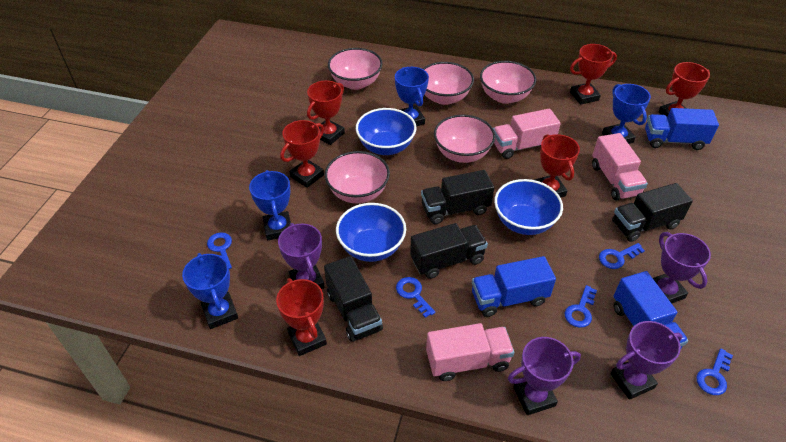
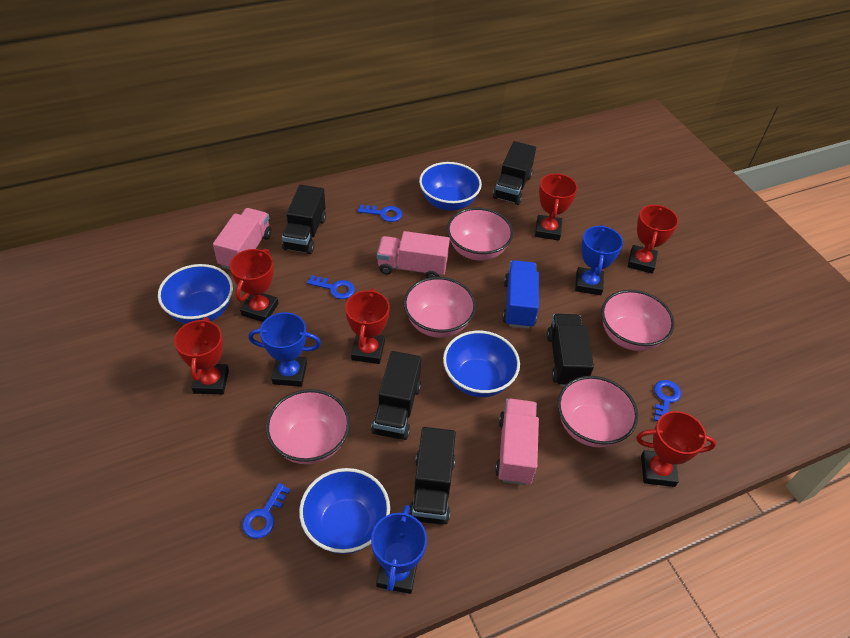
black truck: [324,256,383,342] [410,223,488,279] [421,170,494,224] [612,183,693,242] = 4 -> [282,185,326,254] [371,351,421,440] [409,427,456,524] [493,141,536,205] [546,314,594,387] = 5
blue bowl: [336,203,406,262] [356,108,416,155] [494,179,563,235] = 3 -> [158,264,233,324] [299,468,390,554] [419,162,482,211] [443,331,520,397] = 4
blue key: [207,232,232,269] [396,277,435,318] [565,285,597,328] [599,243,645,269] [696,348,733,395] = 5 -> [242,483,290,539] [307,275,355,299] [358,205,402,222] [654,380,681,421] = 4
blue trophy: [182,253,238,329] [249,170,291,240] [395,67,429,126] [602,84,651,144] = 4 -> [248,312,321,387] [371,505,427,594] [575,225,623,295] = 3
blue truck: [472,256,556,317] [613,271,688,348] [645,108,719,150] = 3 -> [503,260,539,329] = 1
purple trophy: [278,223,325,289] [508,337,581,415] [610,321,682,400] [653,232,711,304] = 4 -> none = 0

